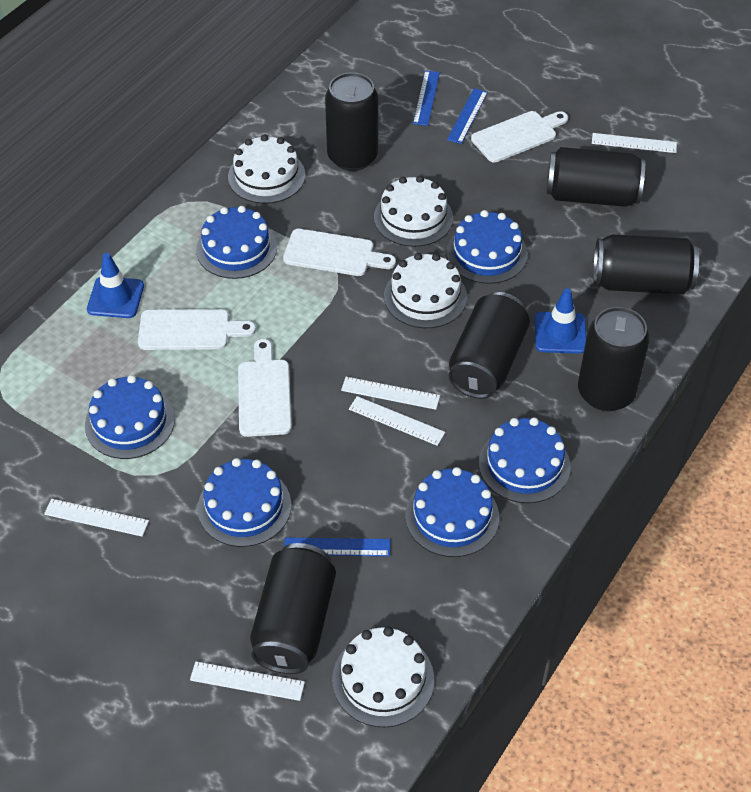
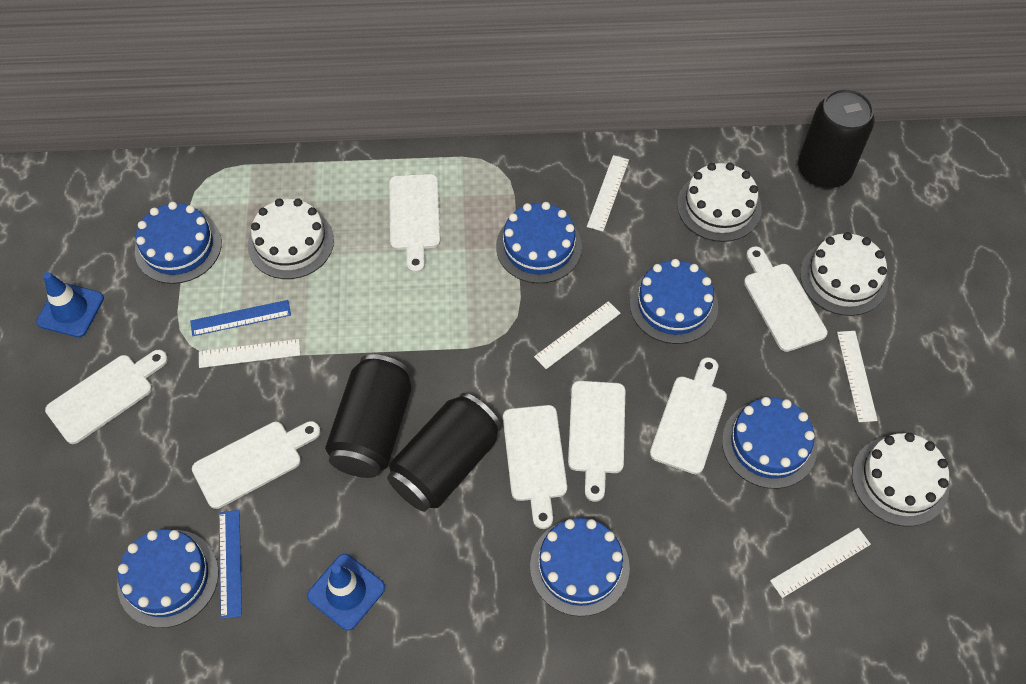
black can: [250,543,336,674] [325,72,378,171] [449,292,530,399] [546,147,645,207] [578,307,650,411] [593,234,699,294] = 6 -> [325,354,412,478] [387,393,501,512] [798,88,875,189] = 3
blue ruler: [284,538,390,556] [413,70,440,126] [447,88,488,144] = 3 -> [190,300,291,336] [219,510,242,619] = 2
white cutting board: [138,309,256,350] [238,339,292,437] [283,229,396,276] [471,111,568,162] = 4 -> [45,350,168,444] [192,421,321,509] [389,174,440,273] [503,405,567,529] [568,381,625,502] [650,357,727,474] [744,246,828,352] = 7

